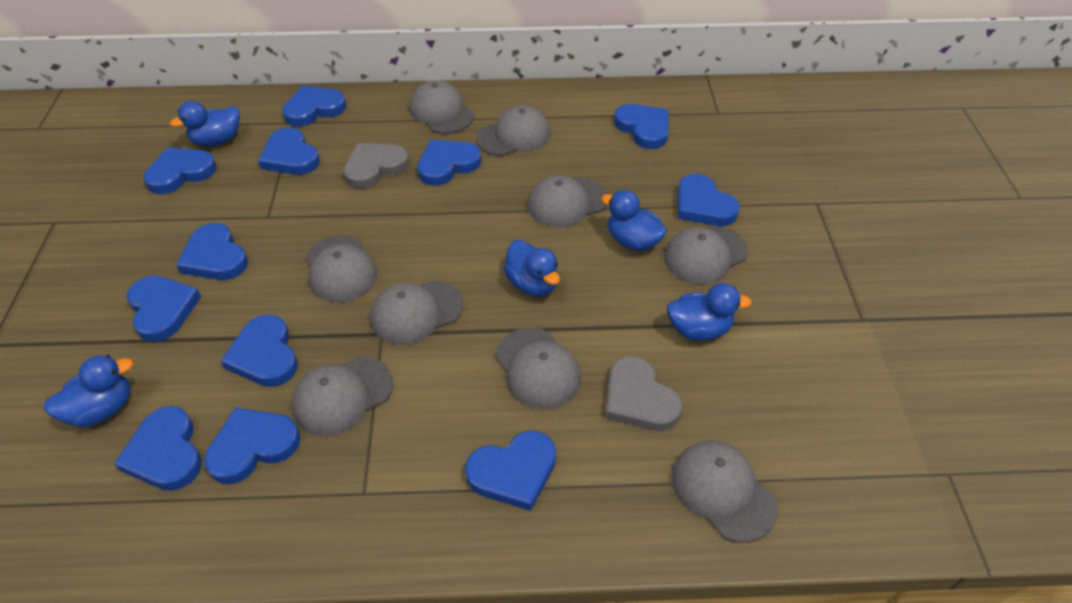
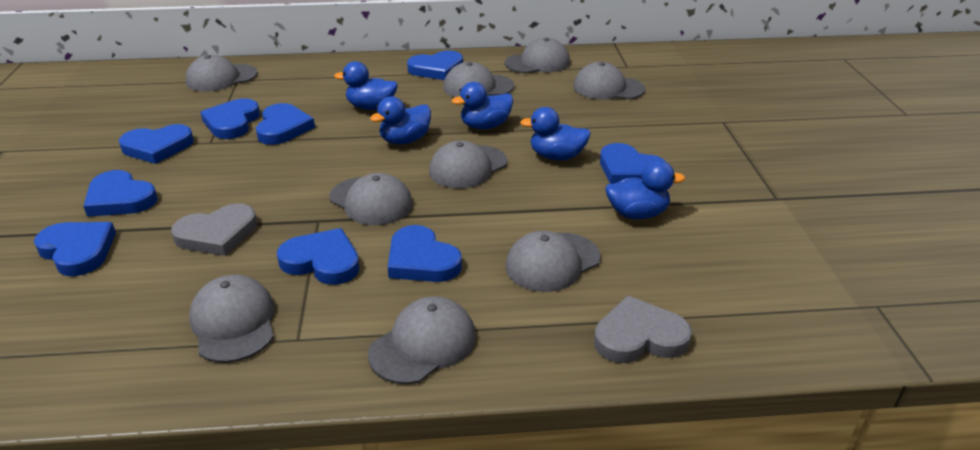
blue heart: [114,406,202,491] [127,276,201,342] [143,147,217,194] [176,223,248,280] [204,408,300,484] [221,315,298,387] [258,128,320,175] [282,86,346,127] [417,140,481,186] [465,431,556,511] [614,104,668,149] [678,174,740,226] = 12 -> [34,222,116,276] [83,170,158,217] [119,124,194,164] [200,98,260,139] [256,103,315,145] [277,228,360,285] [388,225,462,282] [407,50,463,80] [600,143,666,184] = 9

